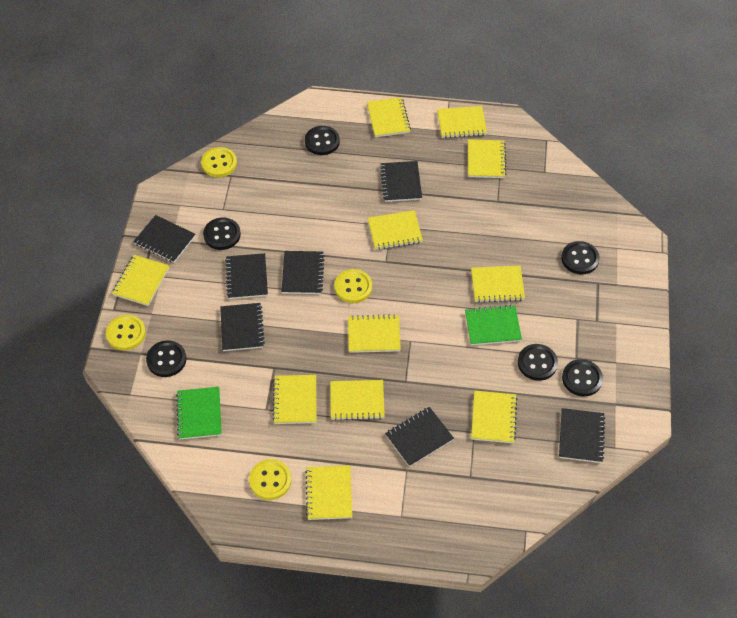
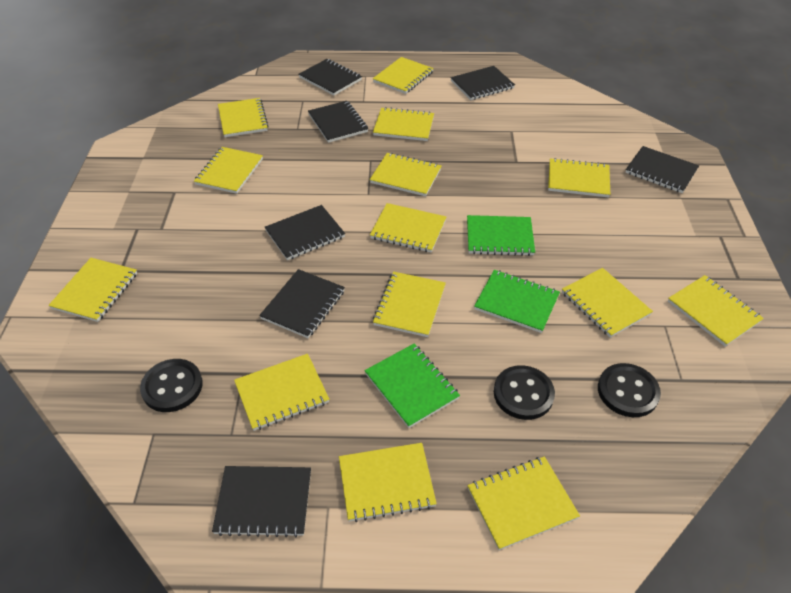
black button: [146,340,186,377] [203,218,241,250] [305,126,340,155] [518,344,558,381] [561,241,600,274] [562,359,603,396] = 6 -> [140,359,203,412] [494,365,555,420] [598,363,661,417] = 3
green notebook: [176,387,222,439] [465,305,522,345] = 2 -> [365,344,460,428] [467,215,535,256] [474,270,560,333] = 3
yellow button: [106,315,146,350] [201,147,237,177] [249,459,292,500] [334,269,372,303] = 4 -> none = 0
yellow notebook: [112,255,169,306] [273,375,317,424] [305,465,352,520] [330,380,385,421] [348,314,401,353] [367,97,411,137] [368,210,423,250] [437,106,487,138] [468,139,506,178] [471,266,525,303] [471,391,517,443] = 11 -> [48,258,137,322] [194,147,263,194] [218,98,268,137] [234,354,329,431] [339,443,437,522] [370,153,442,197] [370,203,446,253] [373,57,434,94] [373,107,434,141] [373,272,446,337] [468,456,580,550] [548,158,610,198] [562,268,653,338] [668,275,764,346] = 14

